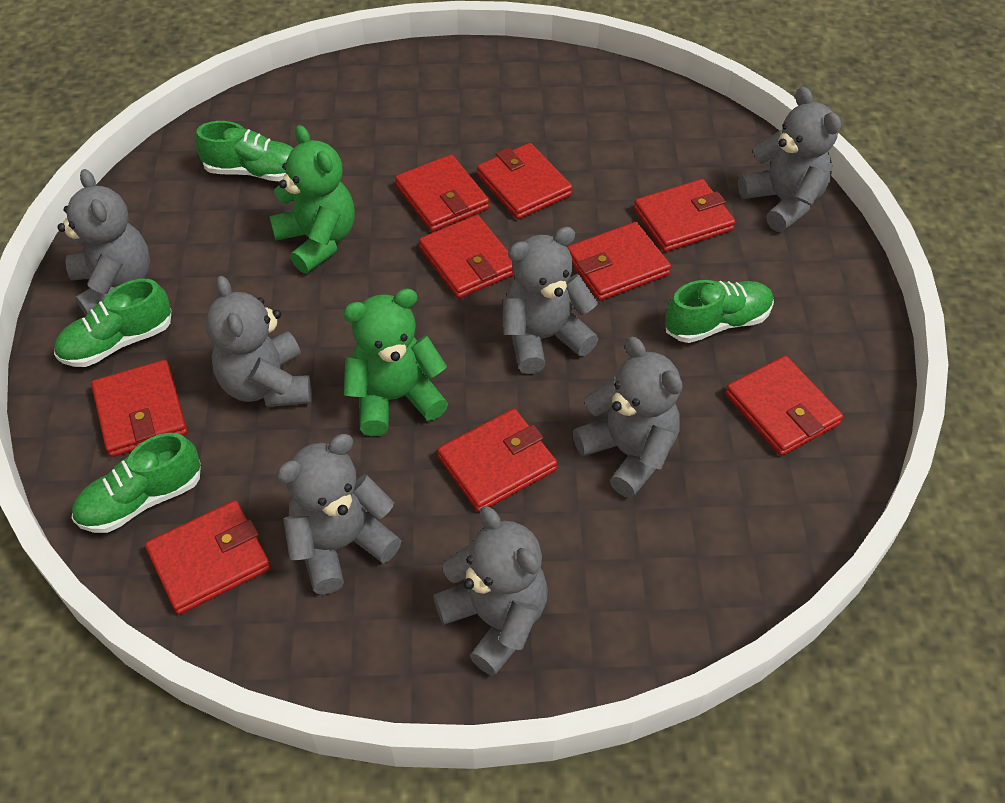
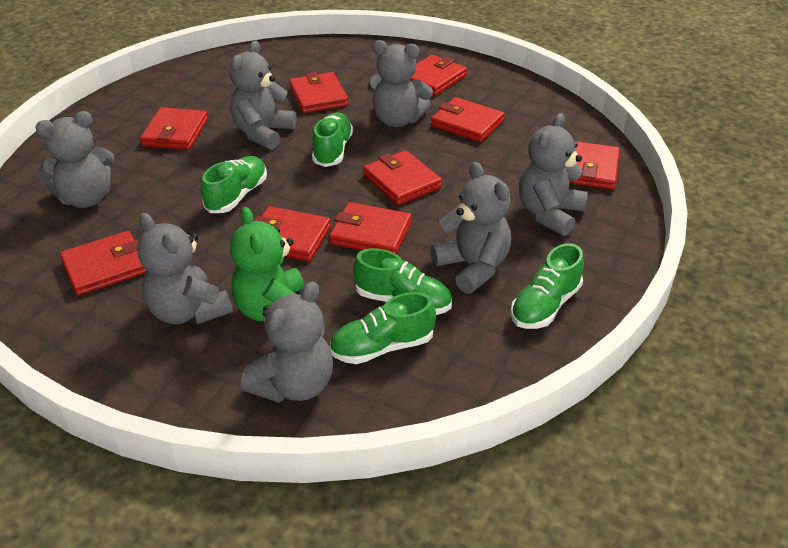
green shoe: [54,279,171,367] [71,433,201,533] [195,121,294,181] [665,280,774,343] = 4 -> [201,156,267,213] [312,112,353,167] [330,292,436,364] [353,248,452,315] [511,243,584,329] = 5
green teddy bear: [269,125,355,274] [343,288,448,436] = 2 -> [230,207,304,322] = 1

